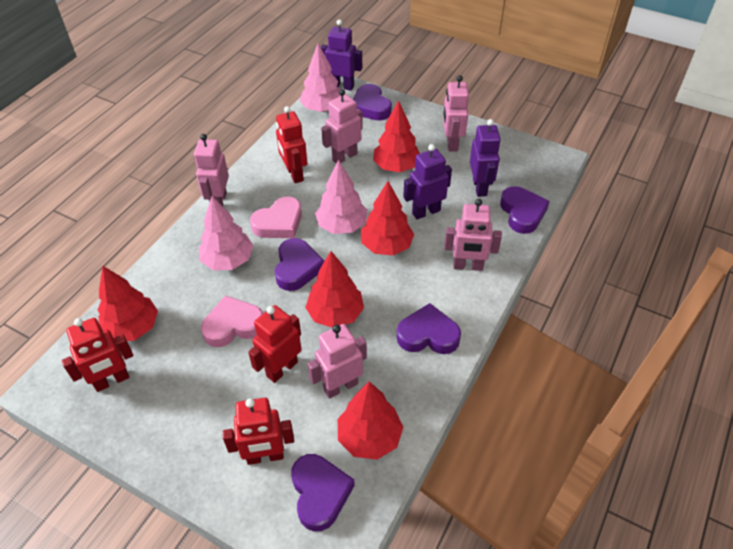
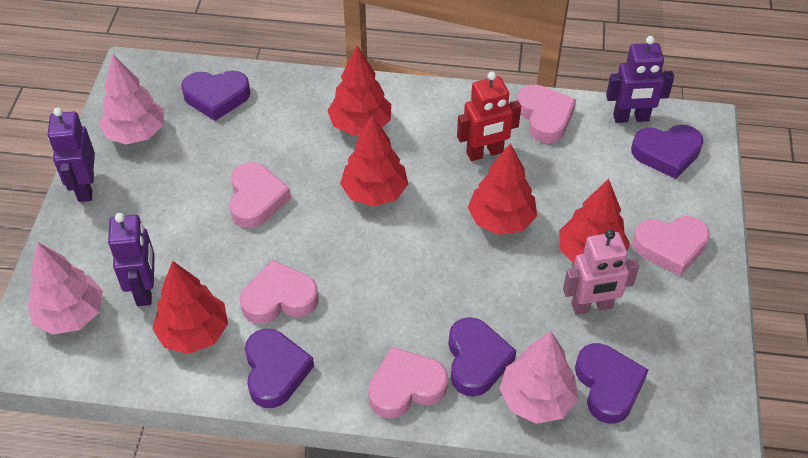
pink heart: [201,295,263,347] [250,196,302,238] = 2 -> [229,162,291,228] [240,260,319,324] [368,347,448,418] [517,84,576,143] [632,216,710,276] = 5
pink robot: [194,134,229,206] [307,324,367,399] [321,89,363,164] [443,75,469,152] [444,199,502,271] = 5 -> [563,230,639,315] = 1
red robot: [62,318,133,392] [223,398,294,465] [248,305,302,383] [276,106,308,183] = 4 -> [457,72,521,161] = 1

